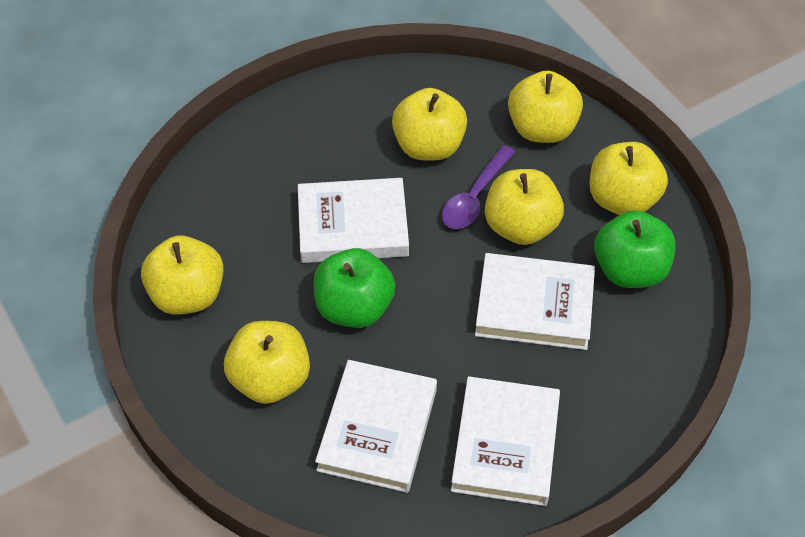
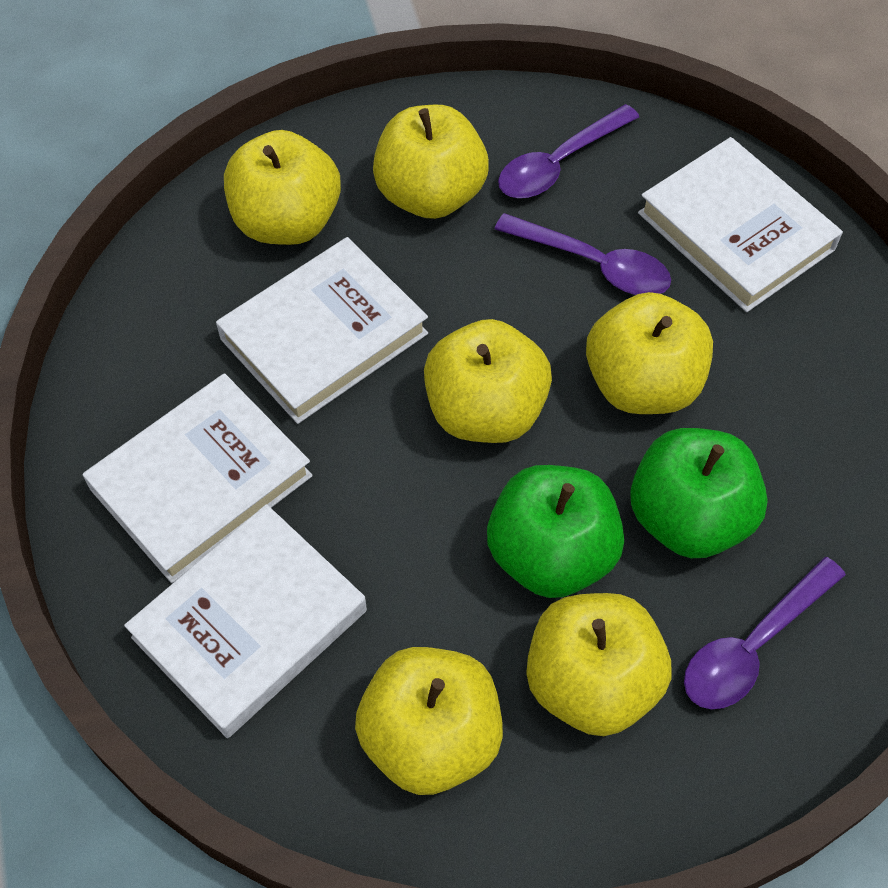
purple spoon: [442,145,515,229] = 1 -> [495,213,671,295] [498,104,639,198] [684,557,846,709] = 3

